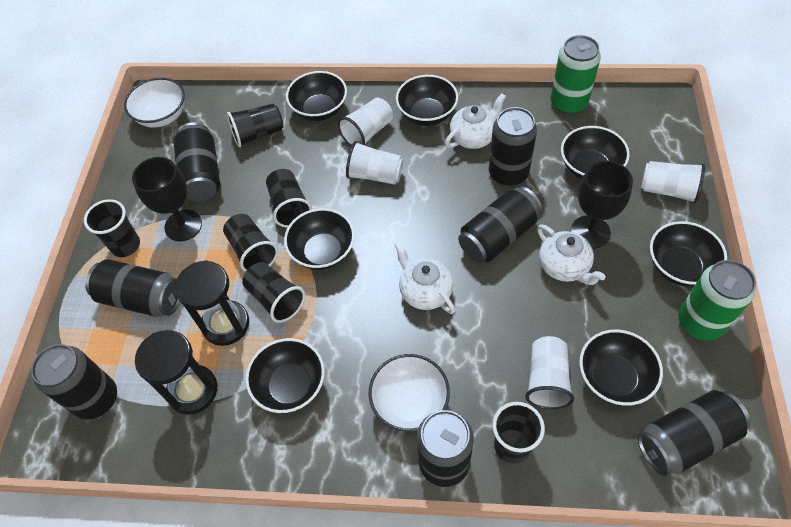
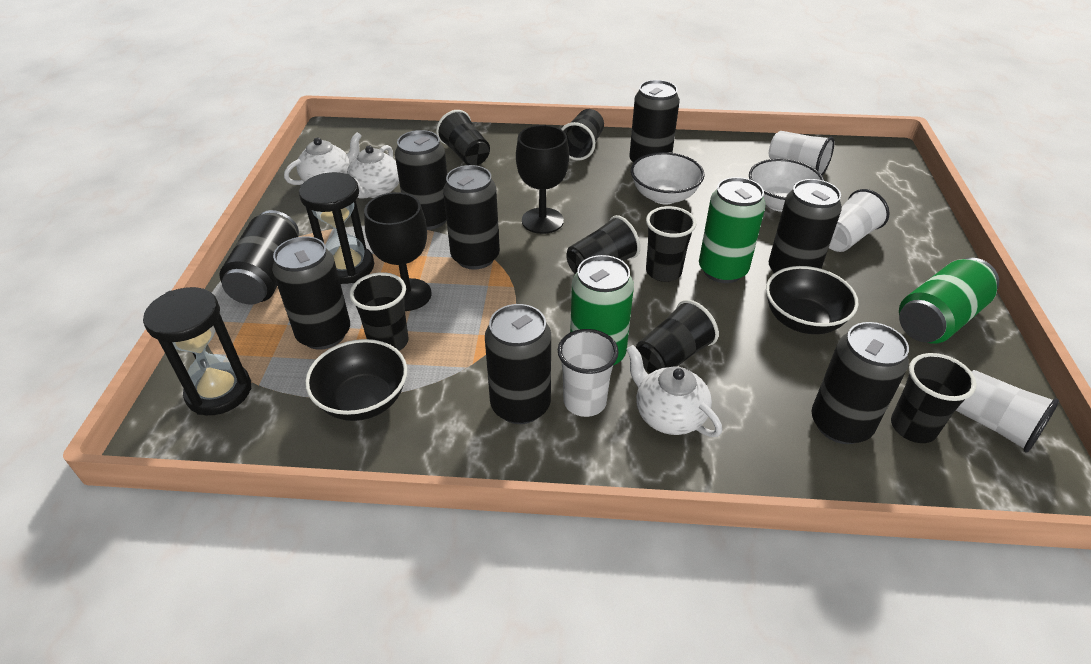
black bowl: [245,338,325,413] [284,208,355,270] [286,71,347,121] [396,75,458,126] [561,126,630,179] [579,329,663,406] [650,221,727,287] = 7 -> [305,339,407,421] [766,266,858,334] = 2
black can: [31,344,117,420] [85,259,180,317] [173,122,220,201] [417,410,474,487] [458,186,542,263] [489,107,537,186] [638,390,750,476] = 7 -> [219,210,299,305] [272,236,350,350] [395,130,447,230] [443,165,500,270] [485,304,551,424] [629,80,680,163] [768,179,842,274] [811,322,909,444] = 8
black cup: [84,199,140,257] [223,214,278,272] [227,104,284,148] [242,262,305,323] [266,169,312,228] [492,402,545,464] = 6 -> [350,272,409,351] [436,110,490,166] [561,109,604,160] [566,215,640,274] [636,300,719,373] [646,206,697,282] [891,353,977,443] = 7
green can: [550,35,601,114] [678,260,756,341] = 2 -> [570,255,634,366] [699,177,766,283] [899,258,999,343] = 3

